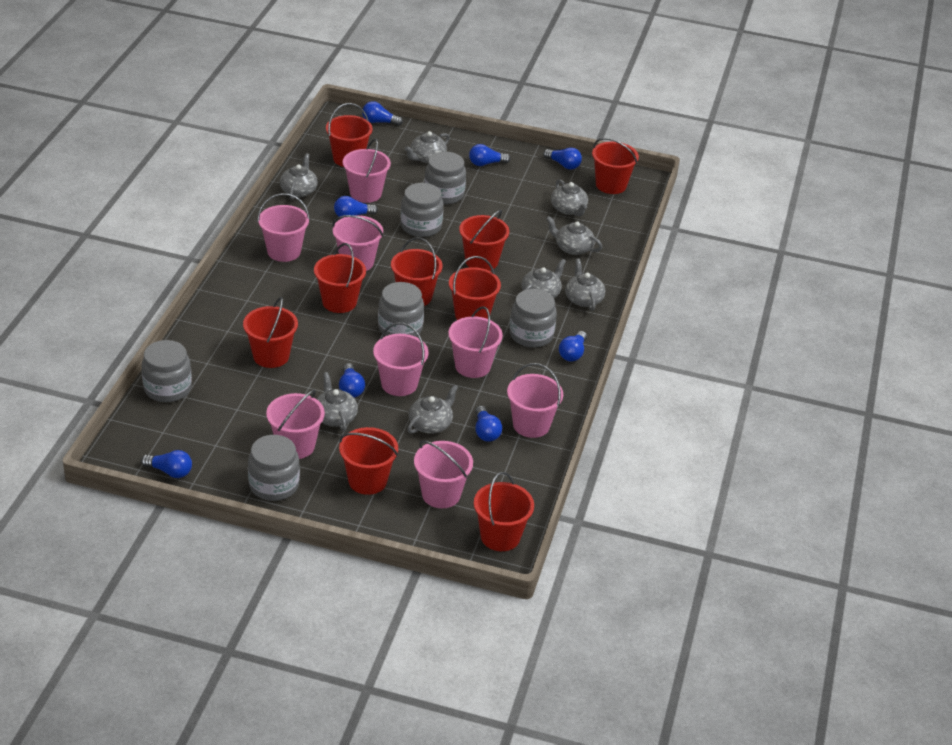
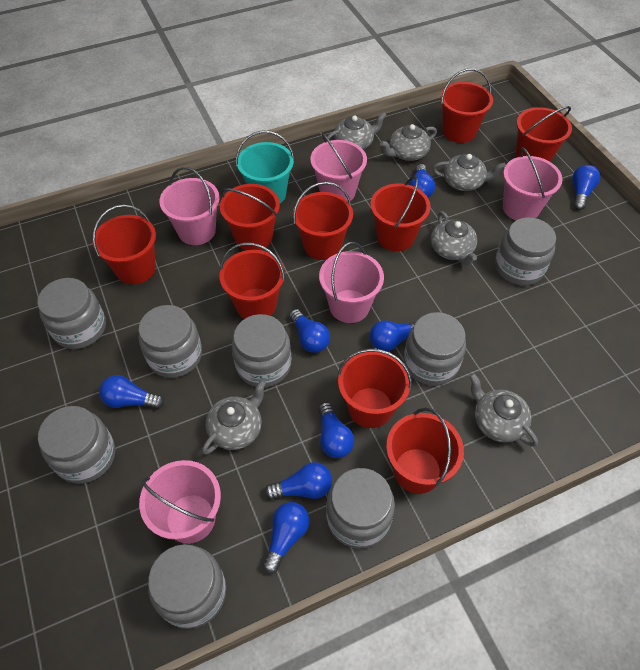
grey jar: [142,340,192,402] [248,435,300,501] [378,282,424,337] [401,183,443,237] [425,152,466,204] [510,289,557,348] = 6 -> [37,278,106,349] [38,406,115,484] [139,305,202,378] [148,544,226,629] [232,314,291,387] [326,468,395,549] [404,312,466,386] [495,217,556,285] = 8
grey teapot: [280,153,318,200] [316,372,358,432] [405,131,450,163] [407,385,458,434] [522,259,566,298] [546,216,602,255] [551,179,588,216] [565,258,605,311] = 8 -> [202,380,266,455] [327,112,387,150] [380,124,437,161] [431,211,477,266] [432,154,506,191] [469,373,538,447] = 6
pink bucket: [257,193,310,262] [266,389,325,459] [333,215,383,271] [343,139,391,203] [373,322,428,396] [414,440,473,508] [448,307,503,378] [507,363,563,438] = 8 -> [139,460,221,544] [159,167,220,245] [310,133,367,201] [319,242,384,323] [503,147,563,220] = 5
turquoise bucket: none = 0 -> [236,131,294,203] = 1

